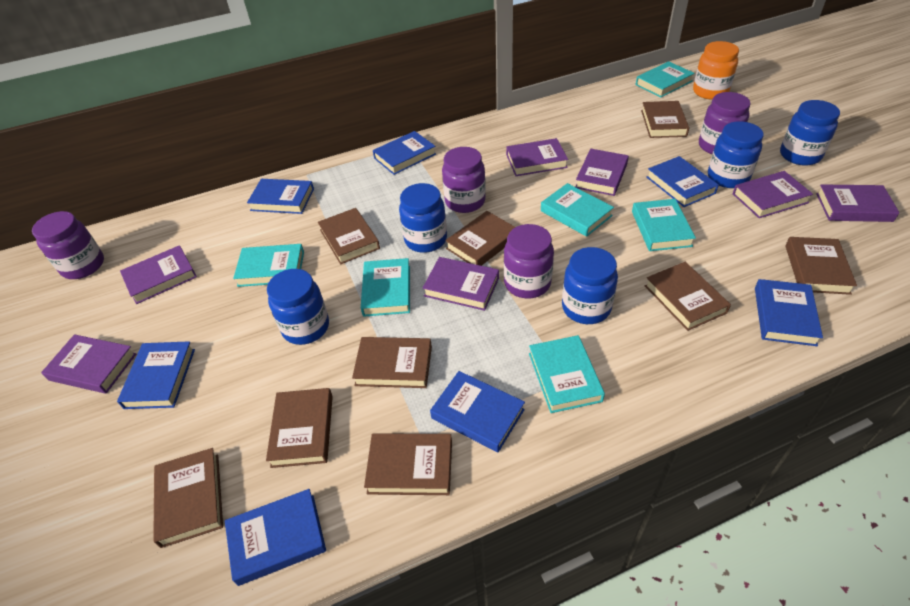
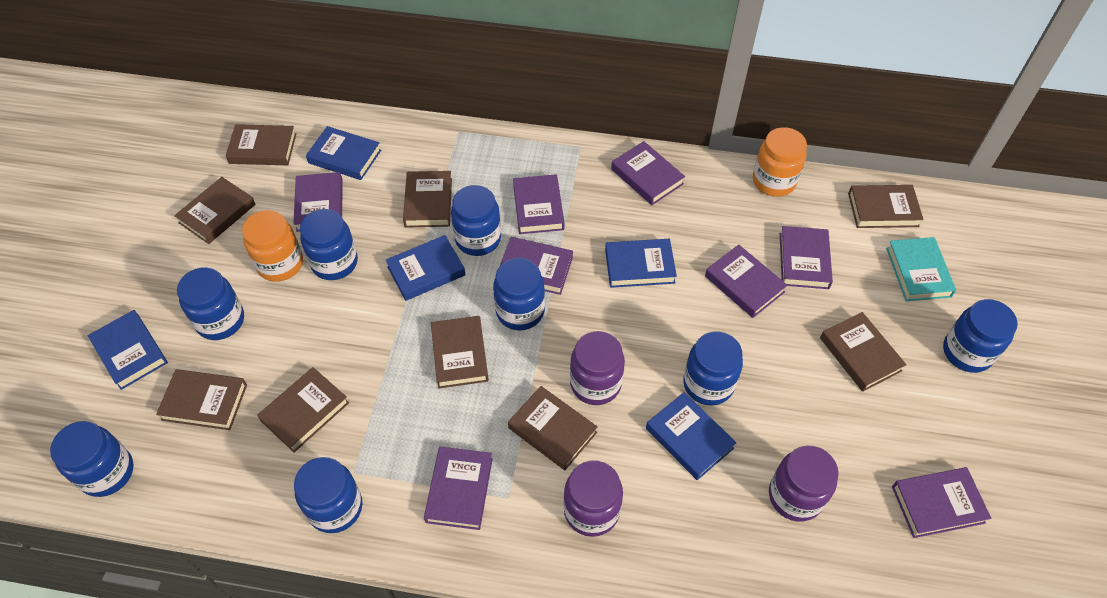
blue book: [117,341,195,409] [225,489,326,586] [247,179,314,214] [373,131,436,175] [430,371,525,452] [646,156,719,207] [755,279,823,346] = 7 -> [87,310,168,390] [306,126,381,180] [386,235,465,301] [605,239,677,288] [646,392,736,480] = 5
blue jar: [267,269,329,345] [399,183,447,253] [562,247,618,324] [708,121,764,188] [780,100,840,166] = 5 -> [50,421,133,497] [177,267,244,340] [294,457,362,533] [300,209,358,280] [451,185,501,256] [493,258,545,330] [683,331,743,406] [943,299,1018,373] = 8
orange jar: [693,41,739,100] = 1 -> [242,210,303,282] [753,127,807,197] = 2
purple book: [41,334,136,394] [120,245,197,304] [423,257,499,311] [506,138,568,176] [575,149,629,196] [733,171,813,218] [816,184,900,222] = 7 -> [293,172,343,232] [424,447,493,530] [499,237,573,295] [513,174,565,234] [611,141,685,205] [705,245,788,318] [780,226,833,289] [892,467,991,538] = 8
purple jar: [32,211,104,279] [442,147,486,213] [504,224,554,298] [699,92,751,154] = 4 -> [564,460,623,537] [570,331,625,405] [769,445,839,522] = 3
turquoise book: [233,244,304,287] [361,258,410,317] [529,335,605,413] [541,183,614,237] [632,199,696,251] [636,61,695,97] = 6 -> [886,237,956,301] = 1

